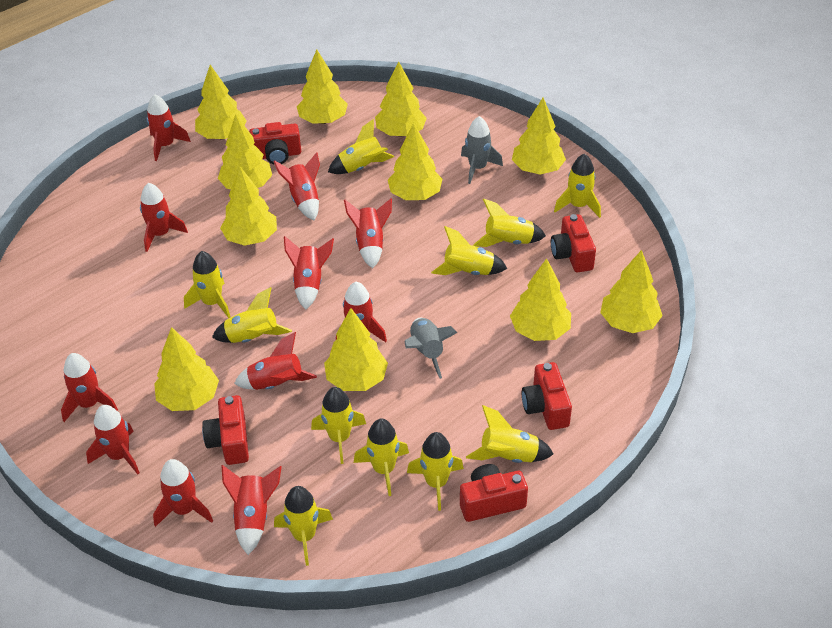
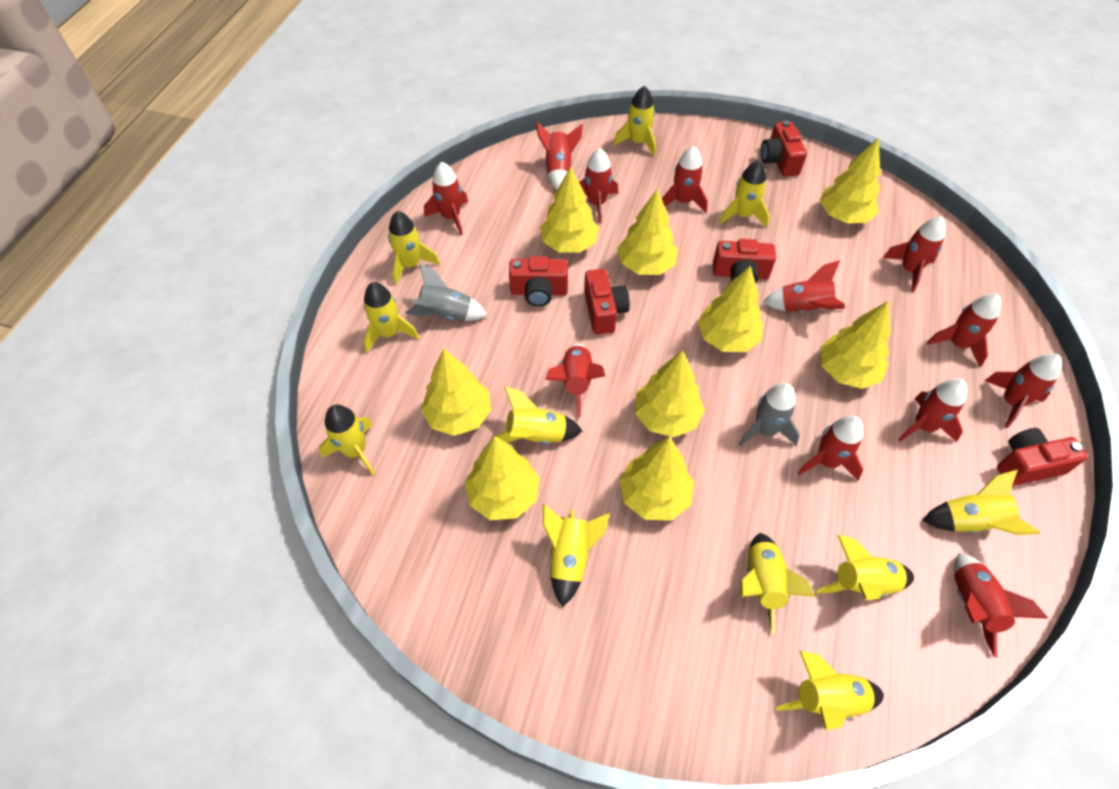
red rocket: [61,353,118,422] [86,405,140,474] [140,183,188,252] [147,94,191,161] [153,459,213,527] [221,465,282,555] [234,332,317,390] [273,152,320,220] [284,236,334,310] [336,282,387,342] [344,198,392,268] = 11 -> [424,162,468,235] [536,122,583,190] [545,343,605,418] [579,148,618,223] [662,146,708,213] [763,260,845,313] [798,415,863,480] [883,216,946,292] [898,378,968,442] [927,293,1001,367] [954,553,1048,657] [984,353,1062,428] = 12
yellow tree: [154,327,219,411] [195,65,246,139] [218,114,272,189] [220,166,277,246] [297,49,348,124] [324,308,388,391] [375,61,427,137] [388,123,442,200] [510,258,571,341] [512,98,566,175] [600,250,663,333] = 11 -> [421,349,491,436] [465,436,540,520] [540,166,599,253] [617,189,678,275] [619,437,694,521] [635,350,705,437] [697,266,763,352] [820,138,880,224] [820,301,891,389] = 9

